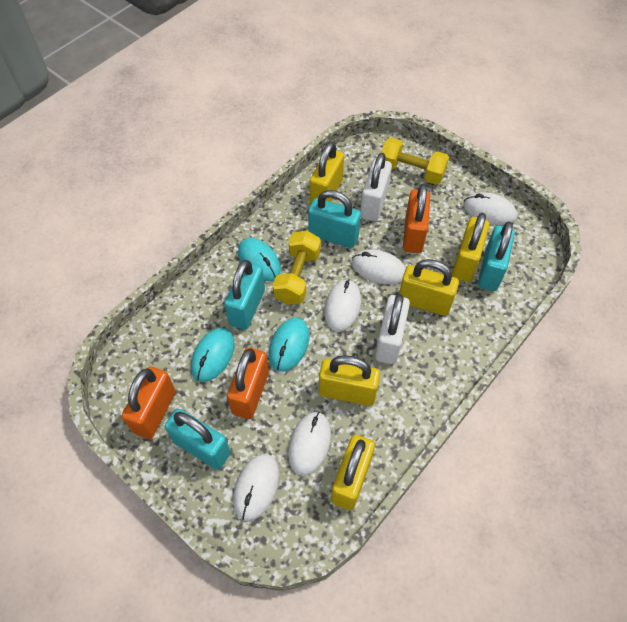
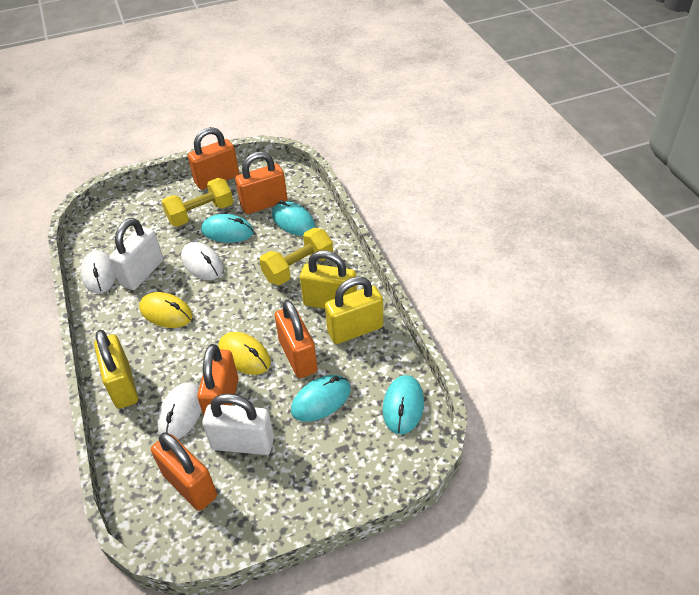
orange padlock: [122,366,176,439] [227,347,269,419] [403,184,430,253] = 3 -> [151,432,217,511] [188,127,239,190] [197,344,238,415] [235,152,287,214] [275,300,317,378] = 5
turquoise mouse: [191,328,235,382] [238,238,281,281] [269,318,310,372] = 3 -> [201,214,254,243] [272,200,315,236] [291,375,351,422] [383,375,424,435] = 4
turquoise padlock: [165,409,231,470] [224,260,265,330] [308,190,361,248] [478,221,515,291] = 4 -> none = 0
white mouse: [233,454,279,521] [288,412,331,476] [324,279,361,332] [352,249,406,284] [463,192,517,225] = 5 -> [81,250,116,294] [157,382,202,440] [181,242,223,280] = 3
yellow mouse: none = 0 -> [139,292,193,328] [218,332,271,375] = 2
yellow padlock: [310,142,344,205] [319,355,380,406] [331,435,375,510] [399,259,459,316] [452,213,490,282] = 5 -> [94,330,138,409] [300,250,357,309] [325,277,383,344] = 3

